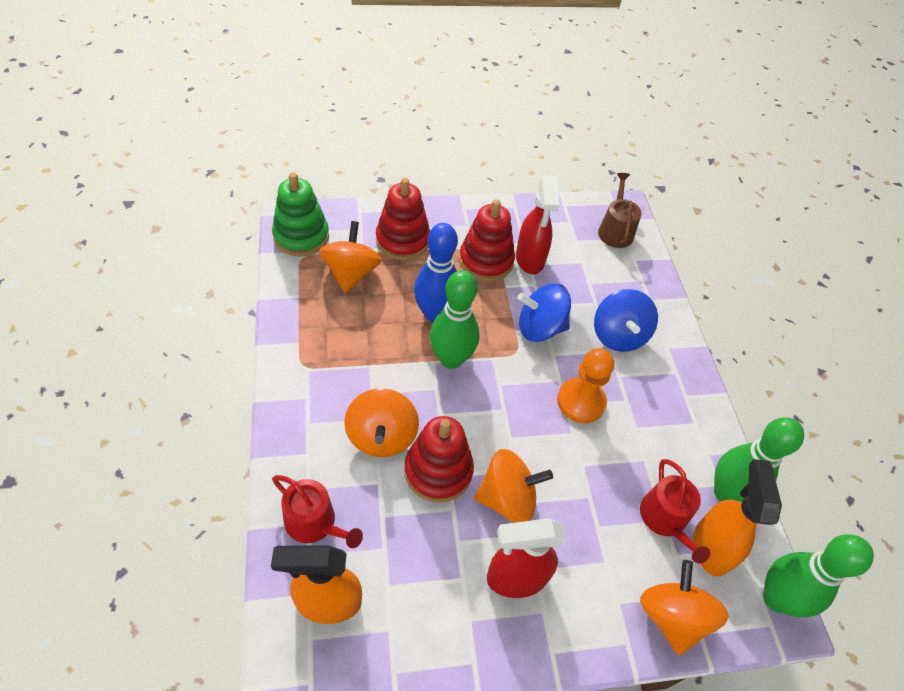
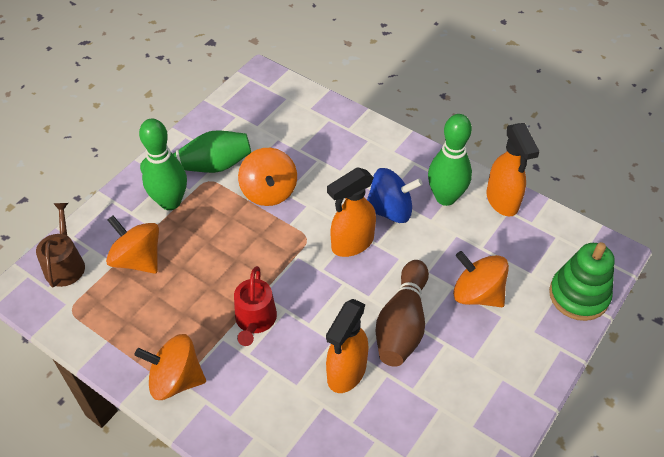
blue bowling pin: [414,223,458,323] = 1 -> none = 0
blue spinning top: [517,283,571,342] [594,289,658,352] = 2 -> [367,168,422,223] = 1
brown bowling pin: none = 0 -> [376,260,429,367] = 1
orange pawn: [557,348,614,423] = 1 -> none = 0
orange spray bottle: [271,545,362,624] [694,459,782,576] = 2 -> [326,299,369,393] [327,167,376,257] [486,123,540,216] = 3
red spray bottle: [487,518,567,598] [516,175,560,274] = 2 -> none = 0
red stacking toy: [376,178,430,260] [404,416,474,503] [459,199,515,281] = 3 -> none = 0
red watering can: [272,475,363,548] [640,459,710,564] = 2 -> [234,266,277,346] = 1

